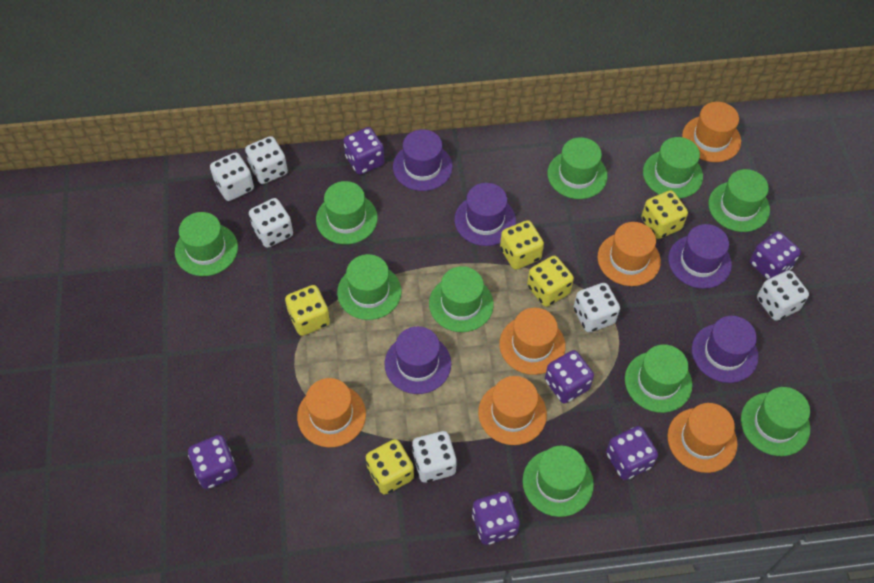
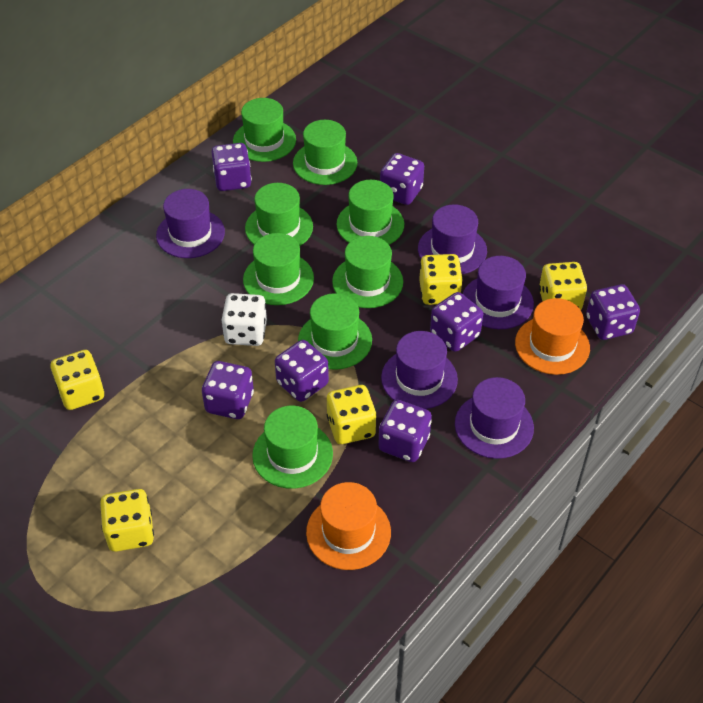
green hat: [175,212,238,276] [316,181,378,244] [337,254,401,320] [429,266,494,332] [523,446,594,517] [547,137,608,199] [625,345,692,413] [643,137,703,199] [708,169,770,232] [741,387,810,456] = 10 -> [233,98,296,162] [243,233,314,305] [245,183,313,246] [252,406,333,489] [293,120,357,185] [298,293,372,370] [332,236,403,308] [336,180,404,245] = 8
orange hat: [297,378,366,447] [478,376,547,445] [499,308,565,375] [598,222,661,286] [667,403,738,473] [682,102,741,162] = 6 -> [306,482,391,570] [515,298,590,375] = 2
purple dice: [188,435,238,489] [344,127,384,175] [472,492,520,545] [545,350,594,404] [606,426,658,480] [750,231,801,280] = 6 -> [202,361,254,419] [211,143,252,191] [275,340,329,402] [378,400,432,462] [380,153,424,205] [430,292,483,352] [586,284,640,340] = 7
white dice: [210,152,254,201] [245,136,288,184] [249,198,293,248] [412,431,457,483] [574,283,620,333] [757,270,809,321] = 6 -> [221,293,267,346] = 1

